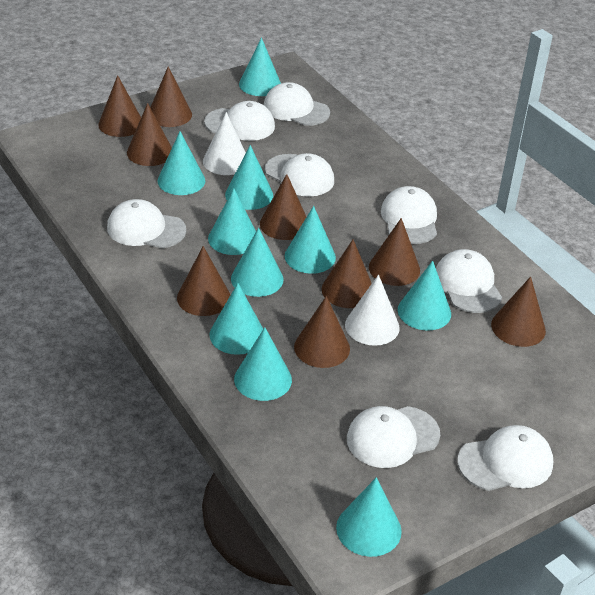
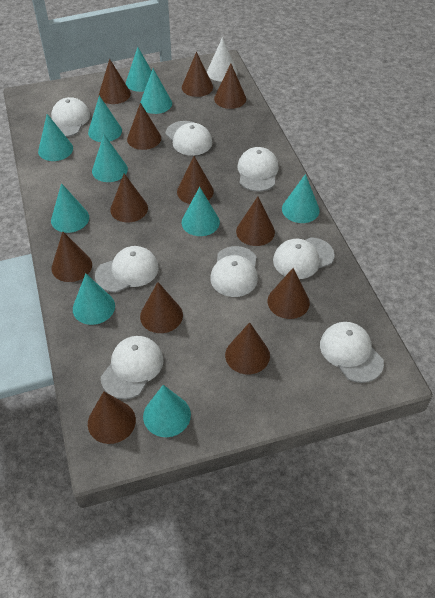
brown cone: [98,75,141,137] [127,103,172,166] [150,67,192,127] [177,246,230,316] [260,174,306,240] [294,296,350,368] [322,240,372,308] [369,218,420,286] [491,276,546,347] = 9 -> [51,232,92,282] [88,391,136,444] [99,59,131,104] [110,174,148,222] [127,103,161,150] [140,282,183,333] [177,156,214,204] [182,52,213,97] [214,64,246,109] [225,322,270,374] [236,196,275,246] [268,268,310,319] = 12
white cone: [203,112,246,175] [345,275,399,346] = 2 -> [207,37,238,82] = 1

